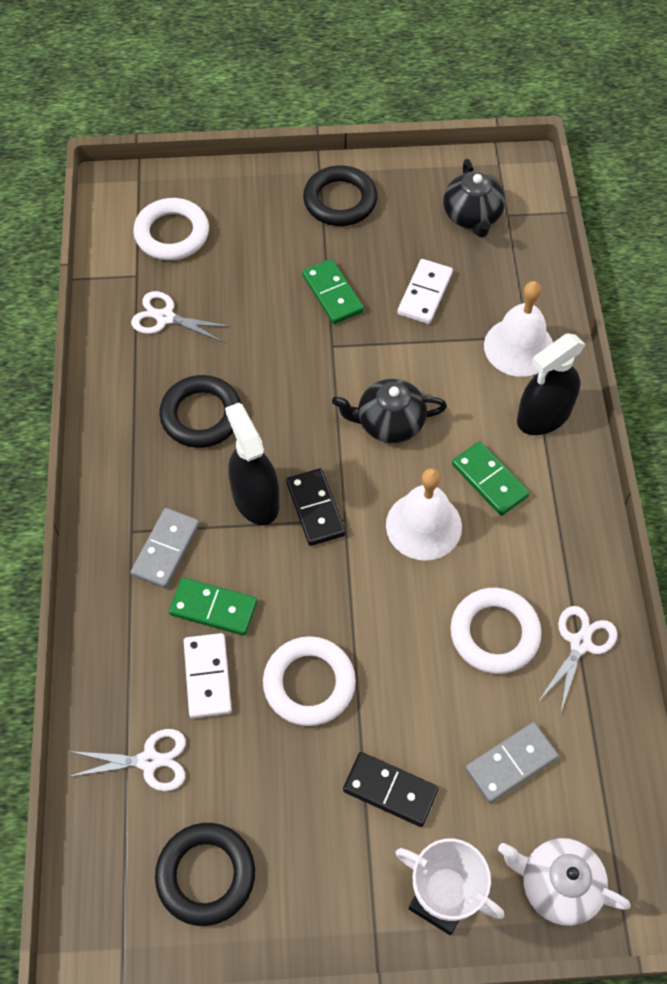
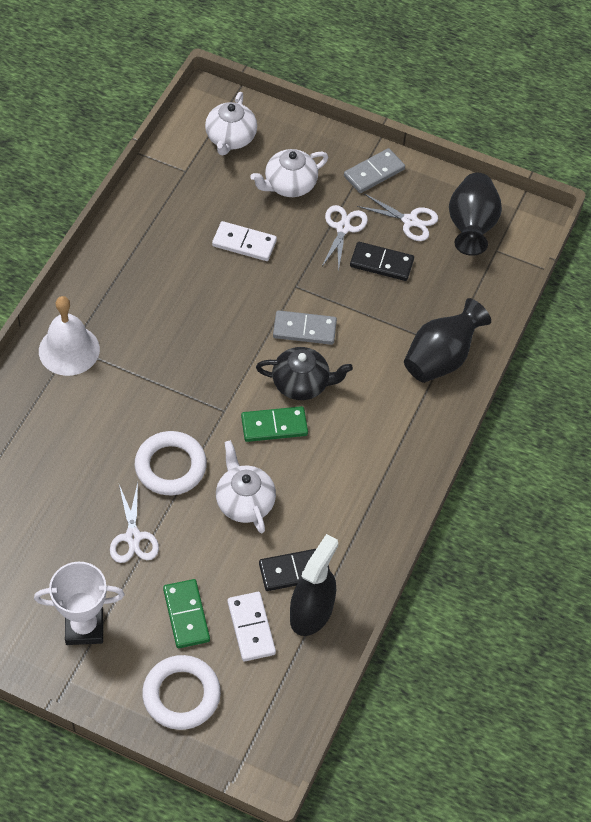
black ring: [155,823,255,926] [159,375,241,448] [303,165,377,226] = 3 -> none = 0
black spray bottle: [225,403,279,525] [517,333,585,435] = 2 -> [290,534,338,636] = 1
black teapot: [332,379,447,443] [443,159,506,238] = 2 -> [256,347,353,400] = 1
black vase: none = 0 -> [404,298,491,383] [449,173,502,256] = 2
green domino: [169,578,257,636] [302,259,364,324] [452,441,530,516] = 3 -> [163,579,210,648] [241,406,308,442] = 2
white bell: [386,468,462,561] [484,281,553,377] = 2 -> [39,296,100,376] = 1
white ring: [133,198,209,260] [263,636,356,726] [450,588,542,674] = 3 -> [135,431,207,495] [142,655,221,730] = 2
white teapot: [498,838,631,926] = 1 -> [205,92,257,155] [216,440,276,533] [250,149,328,197] = 3

